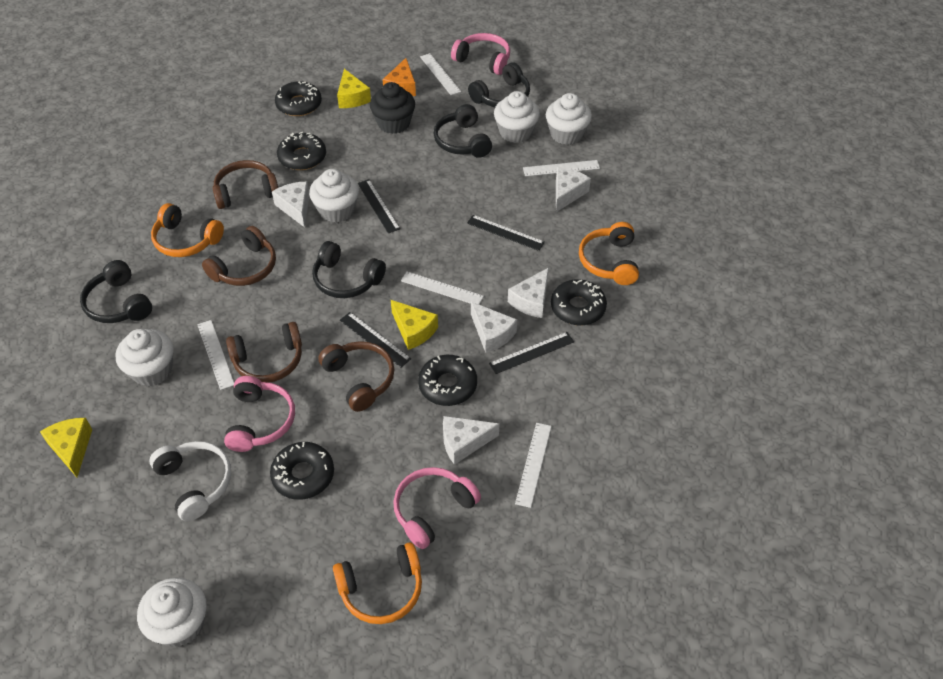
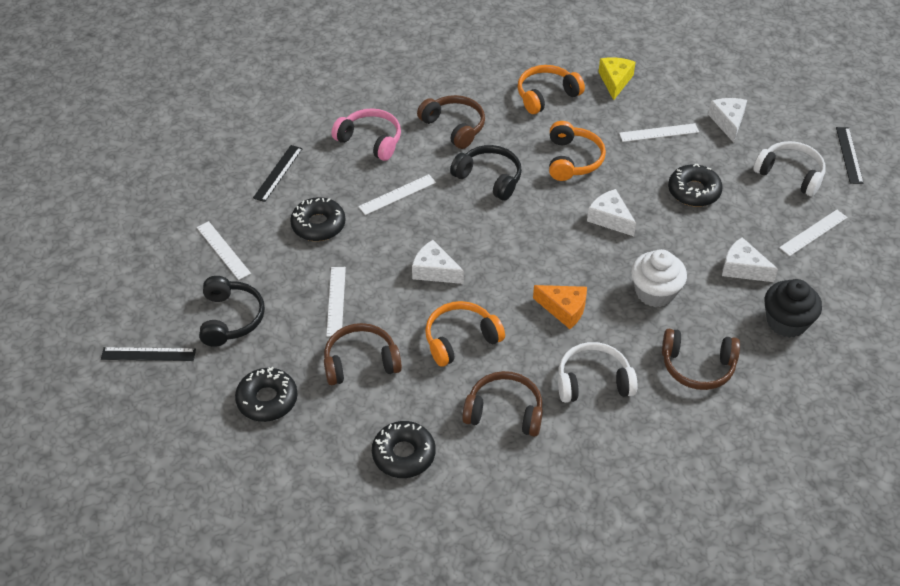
black donut: [270,442,334,500] [275,81,322,116] [277,132,326,170] [418,355,477,406] [551,279,607,325] = 5 -> [235,367,298,422] [290,197,346,241] [372,421,436,478] [668,164,723,207] = 4
black headphones: [80,260,152,323] [312,241,386,298] [433,104,492,158] [468,62,530,107] = 4 -> [199,276,265,347] [450,145,522,201] = 2
black ruler: [340,312,411,367] [358,179,400,233] [467,215,545,251] [489,332,574,374] = 4 -> [101,347,196,361] [253,145,303,202] [836,127,864,184] = 3
pink headphones: [224,376,295,452] [393,467,481,549] [451,33,510,75] = 3 -> [331,108,401,161] = 1
white cheese: [272,182,310,227] [443,416,499,465] [471,302,517,353] [508,268,549,318] [556,167,591,212] = 5 -> [412,240,464,284] [587,189,636,236] [708,98,747,143] [722,237,778,282] = 4
white cupcake: [115,329,174,387] [137,578,207,647] [309,169,359,223] [494,91,540,143] [546,93,592,145] = 5 -> [631,249,687,307] = 1
white headphones: [150,441,231,521] = 1 -> [558,342,638,403] [753,141,826,196] = 2
yellow cheese: [40,418,92,477] [337,69,371,108] [391,300,438,350] = 3 -> [599,57,636,100] = 1

